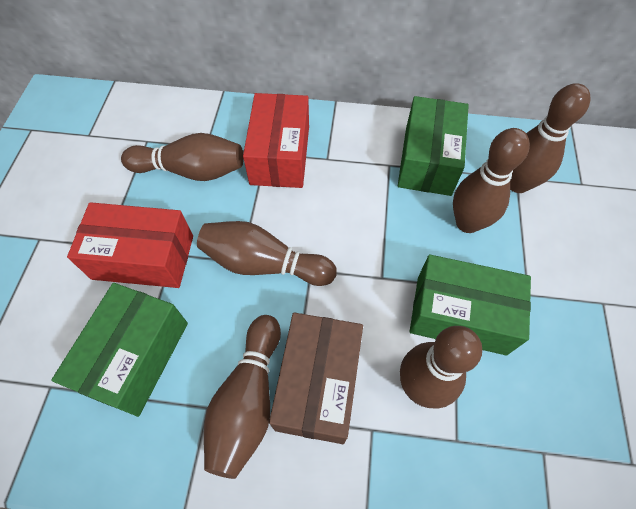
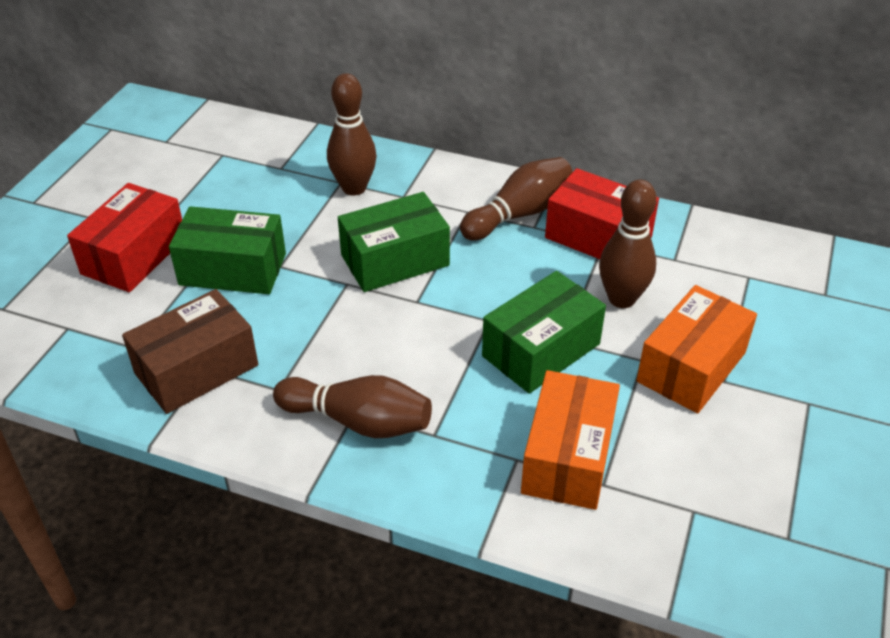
brown bowling pin: [121,133,244,181] [197,221,337,286] [204,315,281,479] [400,326,482,408] [453,128,530,233] [510,83,590,193] = 6 -> [273,375,432,438] [327,73,377,196] [460,157,573,241] [599,180,657,308] = 4
orange box: none = 0 -> [521,370,620,510] [636,285,757,414] = 2

